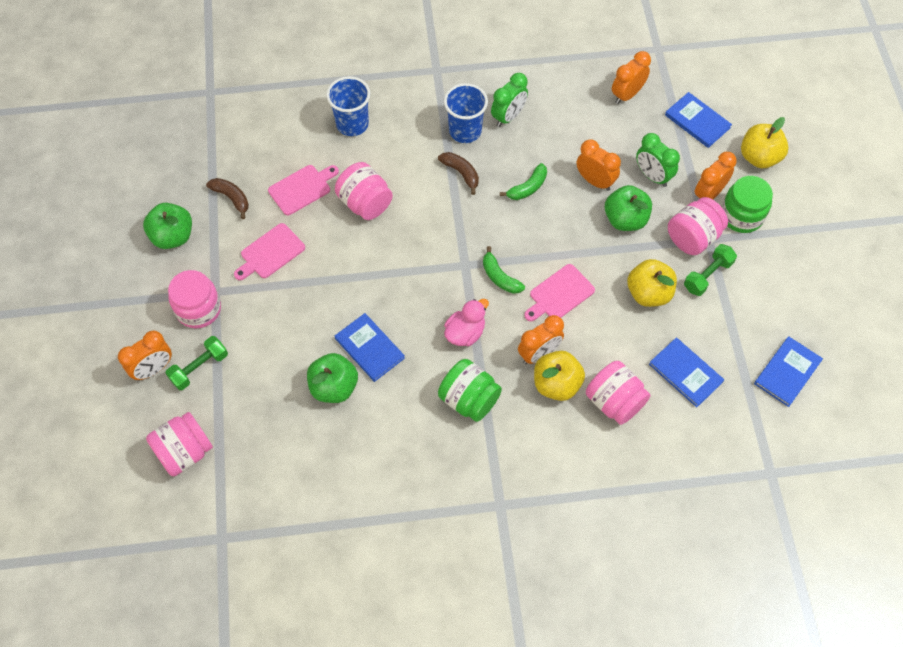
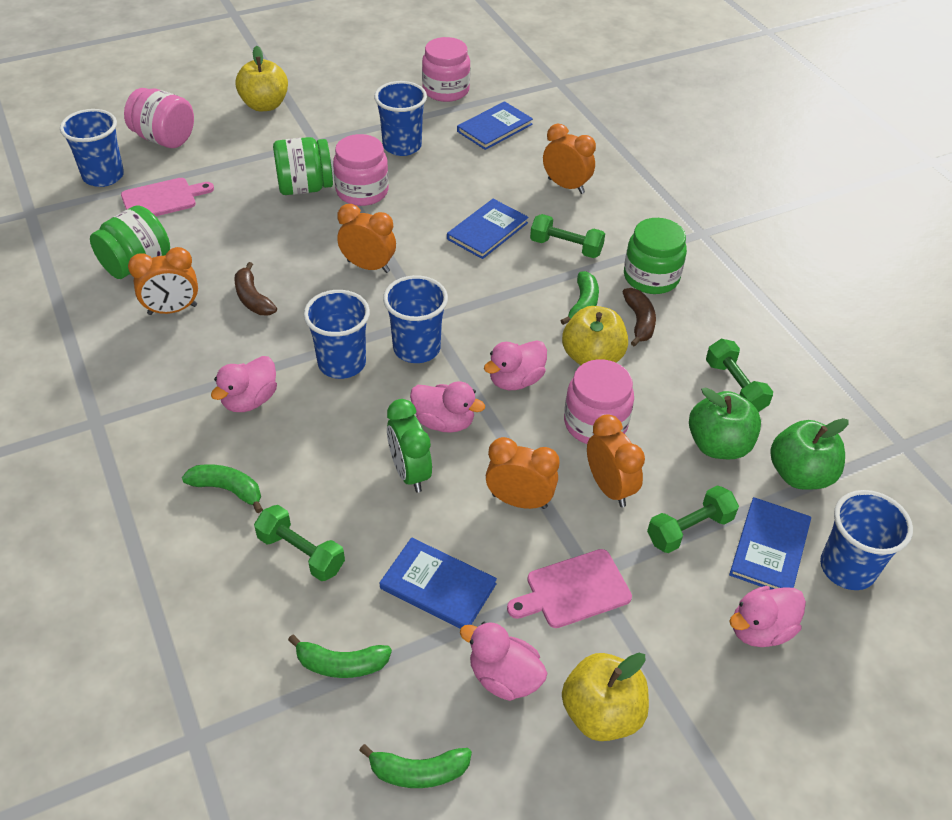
blue cup: [326,76,371,136] [444,83,488,143] = 2 -> [60,109,124,187] [304,290,370,379] [374,81,427,156] [383,275,448,363] [820,490,913,590] = 5
green apple: [143,203,192,249] [307,353,358,403] [605,185,652,231] = 3 -> [689,387,761,459] [770,418,849,490] = 2
green banana: [483,246,525,294] [500,163,547,200] = 2 -> [182,464,263,513] [288,634,392,678] [359,744,472,788] [561,271,599,325] = 4
green clock: [491,73,528,127] [636,133,680,187] = 2 -> [387,399,432,493] = 1
green dumbbell: [166,336,228,390] [684,244,737,296] = 2 -> [254,505,345,581] [530,214,605,258] [647,485,739,553] [706,339,773,412] = 4
green jar: [438,359,502,422] [722,176,773,233] = 2 -> [90,205,170,279] [273,137,333,195] [624,218,687,294] = 3
pink cutting board: [234,223,305,280] [268,165,339,215] [524,264,595,321] = 3 -> [121,178,214,216] [507,549,632,628] = 2
pink duck: [444,299,489,346] = 1 -> [211,356,277,412] [410,381,485,433] [460,622,547,701] [484,340,547,390] [729,586,806,647] = 5
pink jar: [146,412,213,476] [168,270,221,328] [335,162,393,220] [586,361,650,425] [668,197,728,255] = 5 -> [124,88,194,148] [333,134,389,206] [422,37,470,102] [564,359,634,444] = 4

